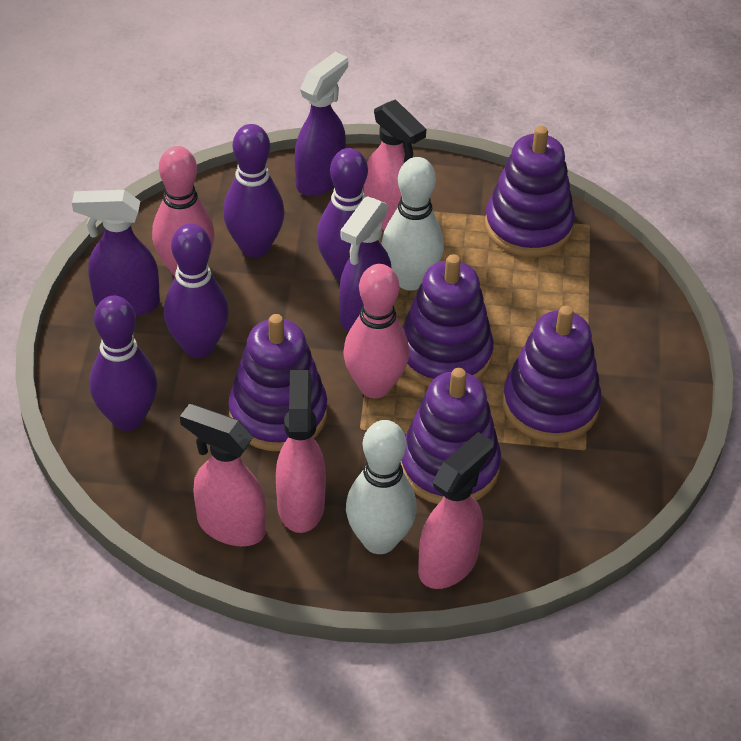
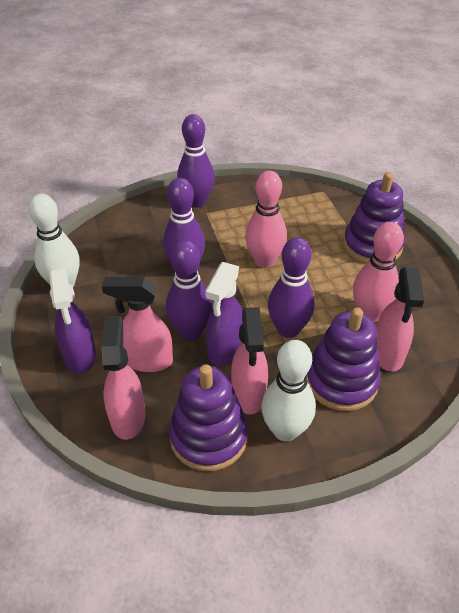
purple spray bottle: [72,190,160,316] [294,52,348,196] [339,196,392,332] = 3 -> [49,268,96,373] [205,262,243,366] = 2
purple stacking toy: [228,314,327,451] [401,368,501,504] [402,254,494,387] [485,126,575,257] [503,306,602,442] = 5 -> [169,364,248,471] [306,307,381,411] [343,172,405,264] = 3

